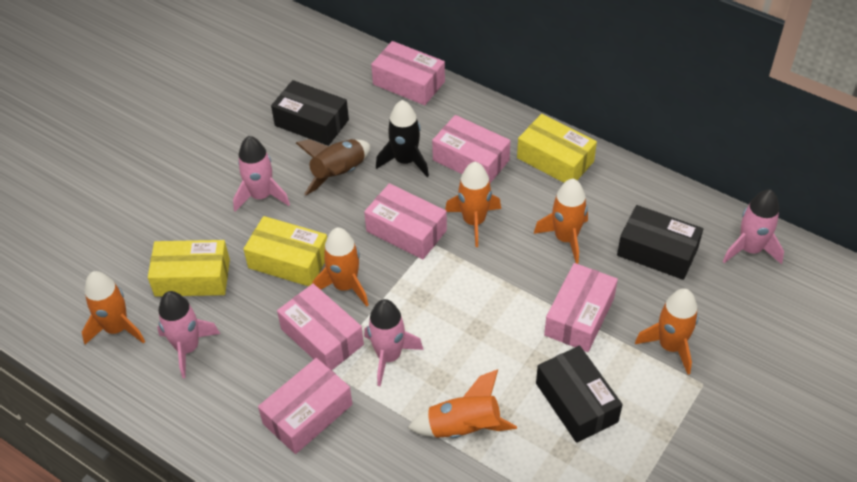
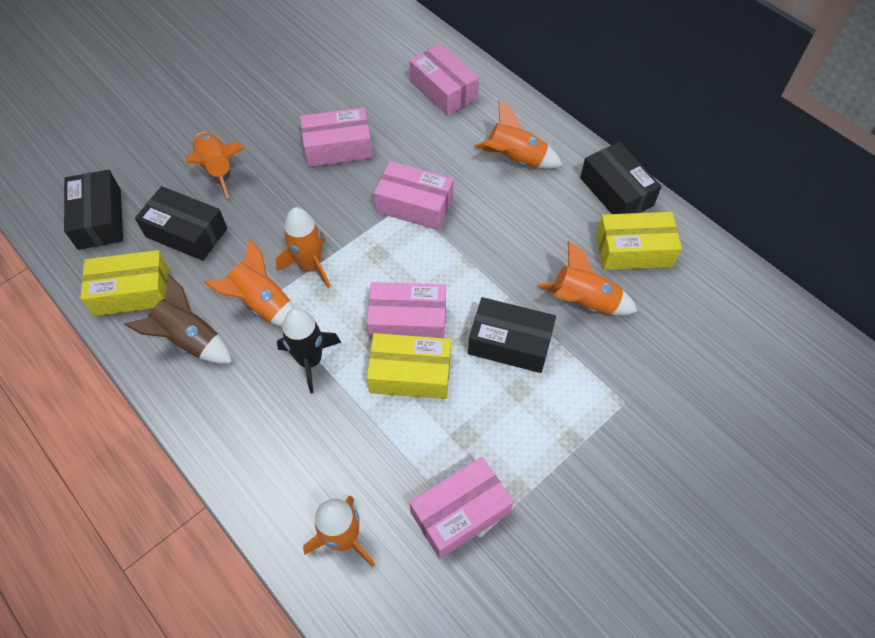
black box: [271,80,349,146] [536,346,623,443] [617,205,703,280] = 3 -> [64,170,123,250] [135,186,227,261] [468,297,556,373] [580,142,662,214] = 4
pink box: [258,358,352,454] [277,284,364,370] [364,183,447,259] [371,41,445,105] [432,115,510,183] [544,263,618,352] = 6 -> [300,108,372,167] [367,282,446,341] [374,161,454,230] [409,457,514,559] [410,44,479,116] = 5
pink rocket: [157,291,220,378] [233,136,290,212] [364,299,424,387] [723,189,784,264] = 4 -> none = 0

